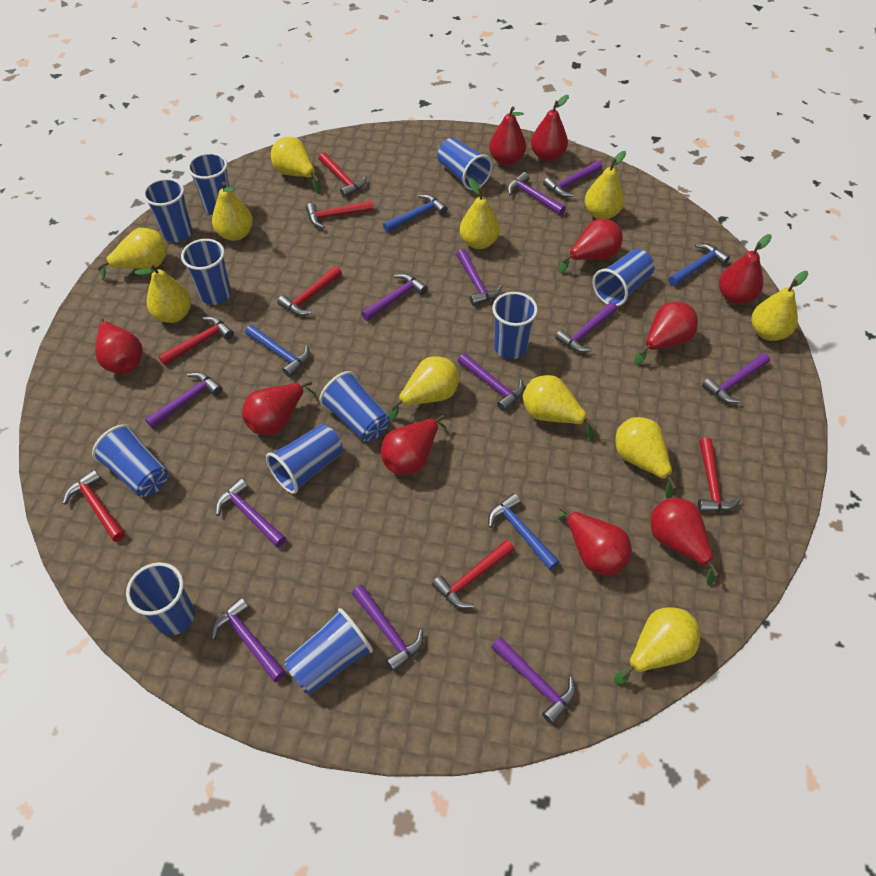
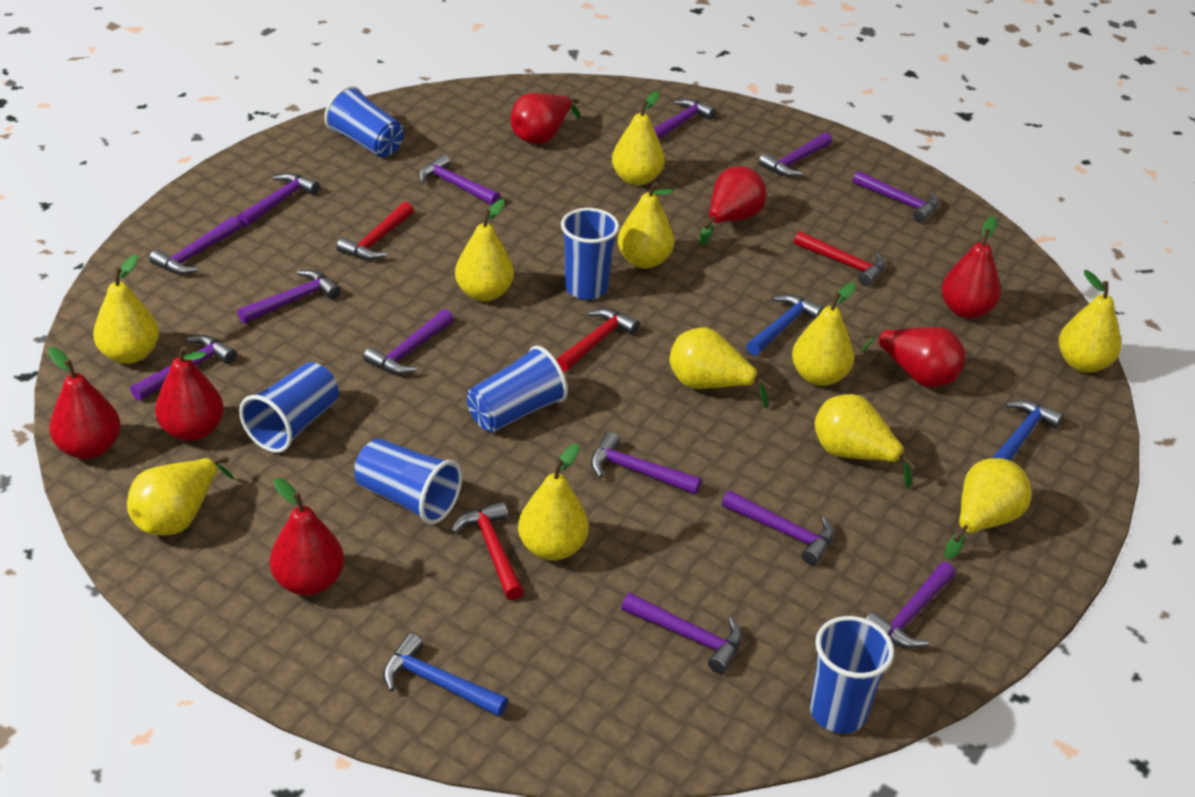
blue cup: [92,424,168,497] [126,562,195,635] [143,178,192,242] [181,239,231,305] [187,152,230,215] [266,424,343,494] [284,608,373,694] [319,371,390,442] [437,138,492,190] [492,292,538,359] [593,249,654,307] = 11 -> [239,362,339,453] [324,86,404,157] [354,438,462,524] [467,346,568,432] [561,208,619,300] [810,616,894,733] = 6
blue hammer: [245,325,310,377] [383,194,447,233] [488,493,560,570] [669,243,730,286] = 4 -> [383,633,508,717] [746,294,824,356] [992,400,1063,461] = 3
purple hammer: [145,372,222,429] [212,597,286,682] [216,478,286,548] [352,585,423,672] [361,274,428,321] [456,249,502,306] [458,353,524,411] [491,637,576,725] [507,172,566,215] [543,160,602,197] [555,302,618,352] [702,353,770,403] = 12 -> [130,335,237,401] [149,216,240,274] [237,173,319,228] [238,270,341,323] [363,309,454,374] [419,154,501,205] [591,432,702,494] [621,593,742,674] [654,98,716,139] [722,490,834,565] [759,132,832,177] [853,171,939,222] [866,562,955,648] = 13
red hammer: [63,470,125,542] [158,316,234,366] [277,266,342,316] [306,200,374,228] [319,152,366,198] [432,540,515,609] [698,438,741,512] = 7 -> [336,202,414,260] [451,501,524,600] [556,308,639,372] [794,231,885,286] = 4
red pear: [95,318,143,374] [242,381,316,435] [381,415,447,475] [489,106,526,165] [531,95,569,161] [558,506,632,575] [559,219,623,273] [634,302,698,365] [651,498,719,586] [719,234,772,304] = 10 -> [48,347,121,459] [155,346,224,441] [270,478,344,596] [510,93,580,144] [699,166,766,245] [861,327,966,387] [941,216,1001,319] = 7

